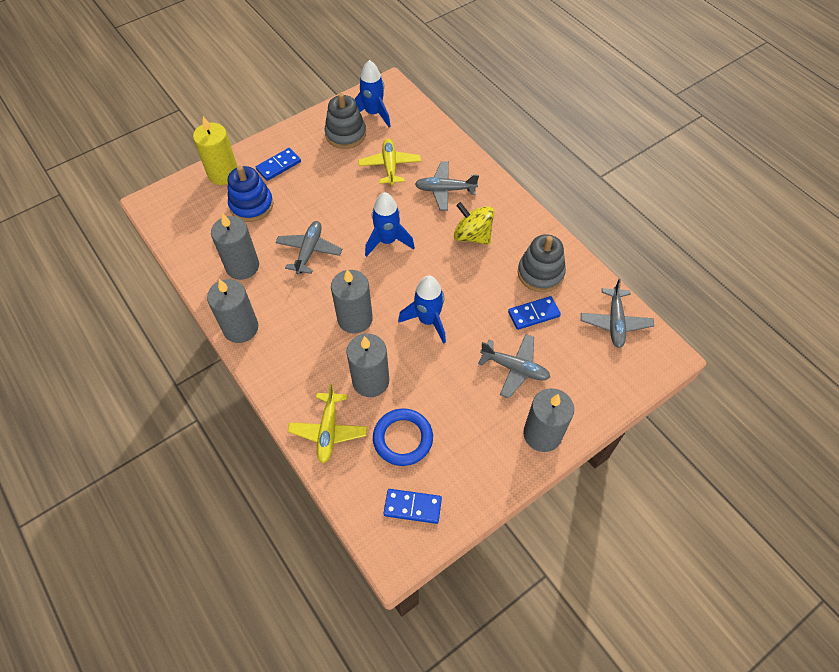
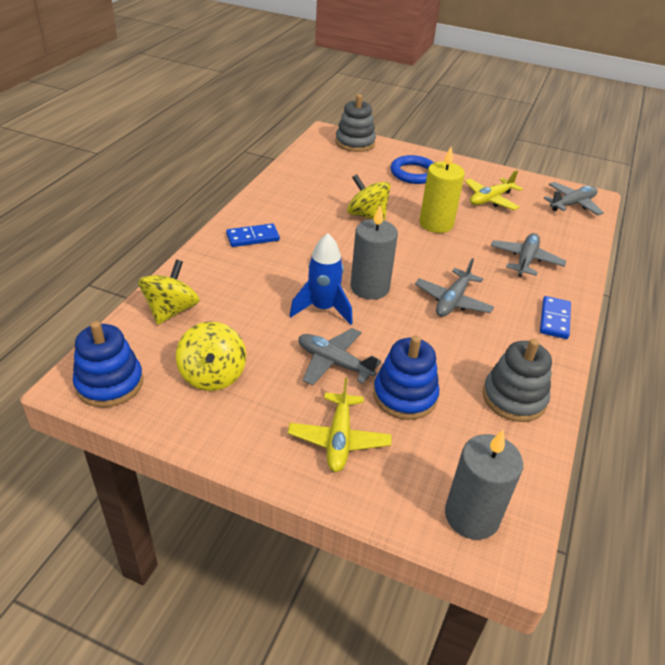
blue domino: [256,148,301,181] [384,489,442,524] [508,296,561,330] = 3 -> [226,223,280,247] [540,296,571,339] = 2
blue rocket: [354,60,391,127] [365,192,415,257] [398,275,446,344] = 3 -> [290,233,353,325] = 1
blue stacking toy: [228,166,274,222] = 1 -> [73,321,143,408] [373,335,439,420] = 2
grey candle: [207,279,258,343] [211,213,259,280] [331,269,373,333] [346,333,389,397] [523,388,574,452] = 5 -> [350,205,398,300] [445,430,523,540] = 2
yellow spinning top: [454,202,494,245] = 1 -> [138,259,200,325] [176,321,246,391] [347,174,391,221] = 3

